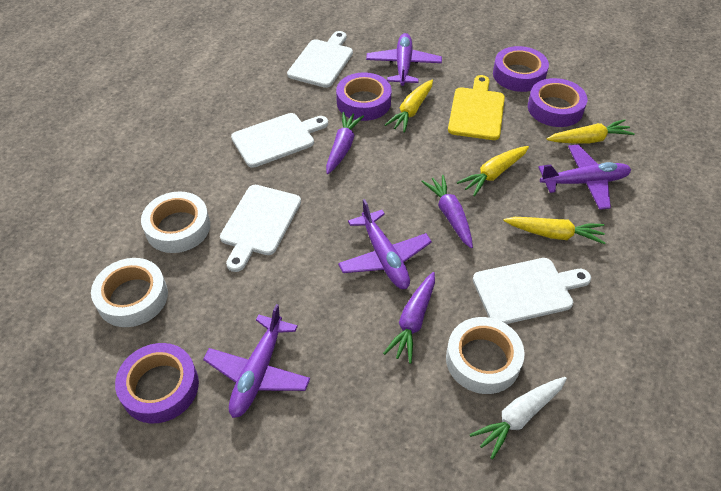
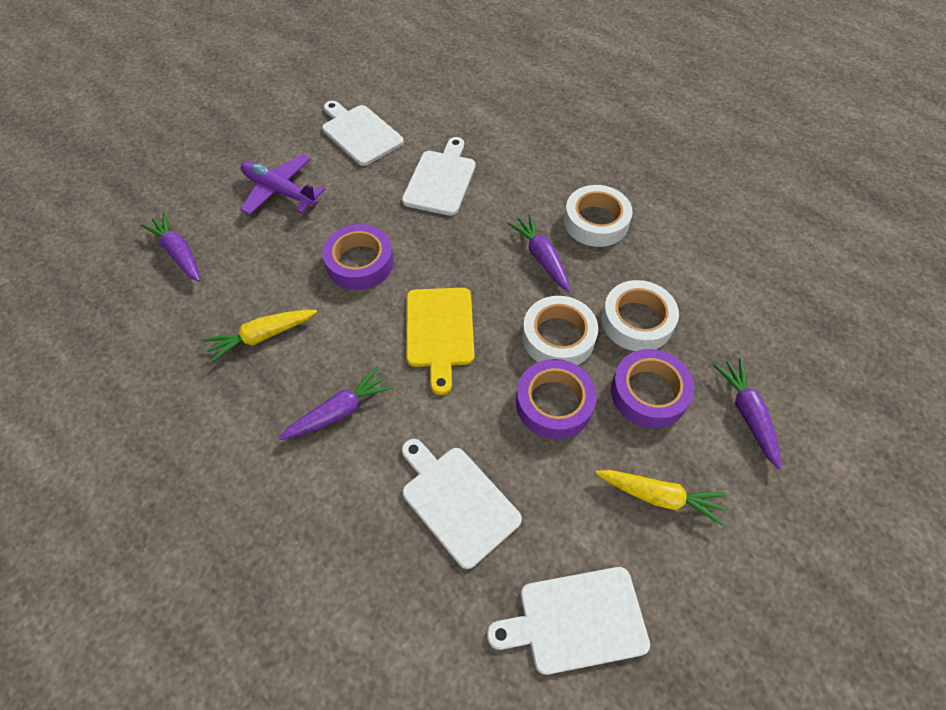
purple carrot: [326,112,364,174] [383,272,435,364] [421,175,473,248] = 3 -> [141,213,200,282] [279,366,394,440] [508,214,570,292] [713,358,781,469] = 4
purple plane: [203,304,310,418] [338,199,432,289] [366,33,442,86] [538,144,631,210] = 4 -> [240,154,325,215] = 1
purple tape: [115,343,199,423] [336,72,392,121] [493,46,549,92] [528,78,587,127] = 4 -> [322,224,394,290] [516,359,597,439] [611,349,694,428] = 3
white carrot: [470,377,567,459] = 1 -> none = 0
yellow carrot: [385,80,433,133] [457,146,529,196] [504,217,605,245] [547,119,635,143] = 4 -> [204,310,317,362] [595,470,727,526] = 2

